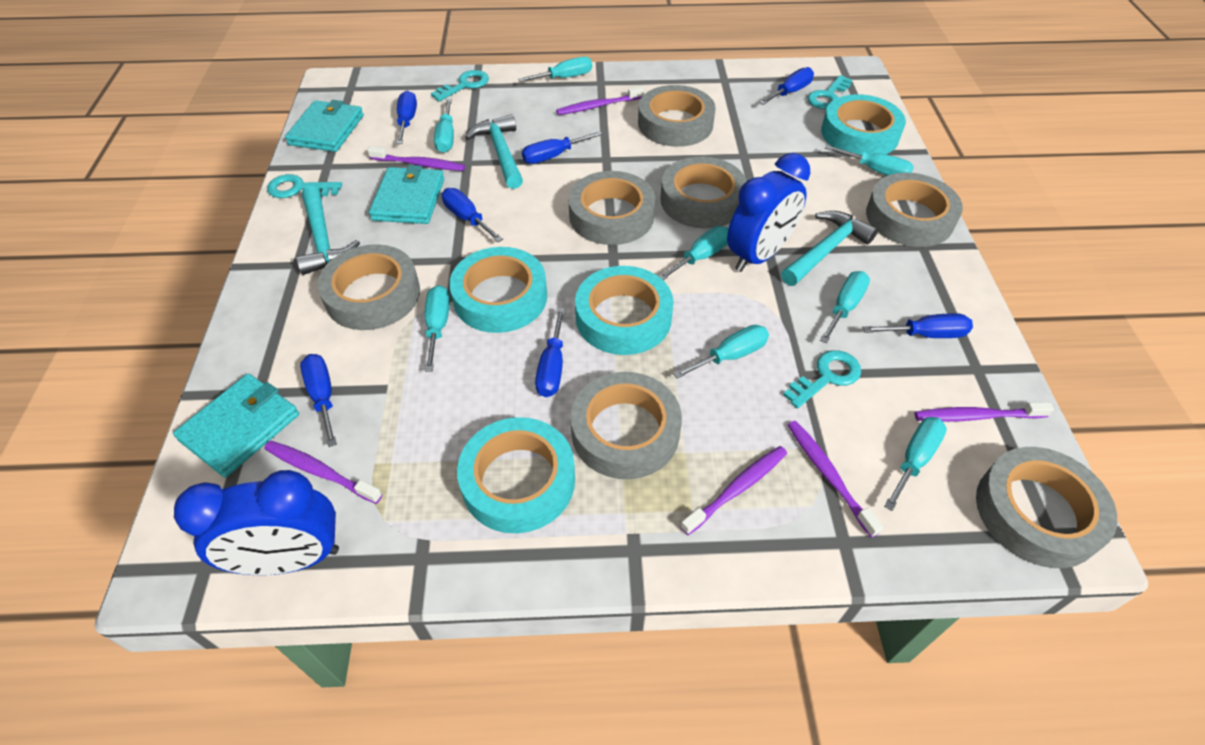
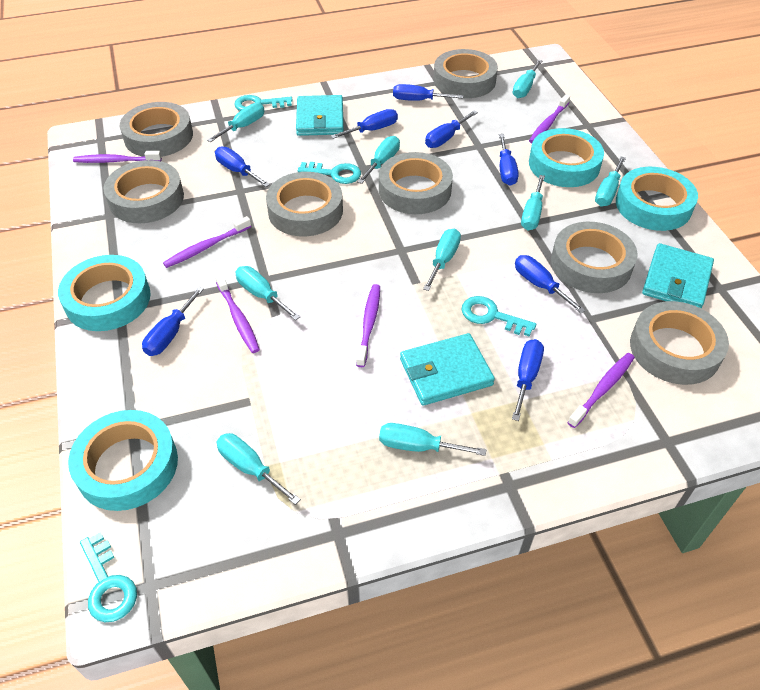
blue clock: [174,470,339,575] [727,153,810,272] = 2 -> none = 0
blue screwdriver: [300,354,337,447] [396,91,417,144] [442,188,503,242] [522,131,602,164] [535,308,565,397] [759,67,814,105] [863,313,973,338] = 7 -> [142,287,204,356] [215,147,270,187] [331,109,398,139] [393,84,464,101] [425,110,478,148] [499,134,519,186] [512,339,544,421] [515,255,586,314] = 8
turquoise hammer: [296,186,360,275] [465,114,523,189] [781,211,878,286] = 3 -> none = 0
turquoise screwdriver: [425,285,450,372] [434,99,454,153] [518,57,592,82] [659,226,728,280] [673,325,769,379] [820,271,870,343] [825,145,914,176] [884,417,947,511] = 8 -> [207,103,264,142] [217,433,301,505] [236,266,300,320] [357,136,400,184] [379,423,487,456] [423,228,461,291] [513,60,542,98] [521,175,545,230] [595,156,626,206] = 9

